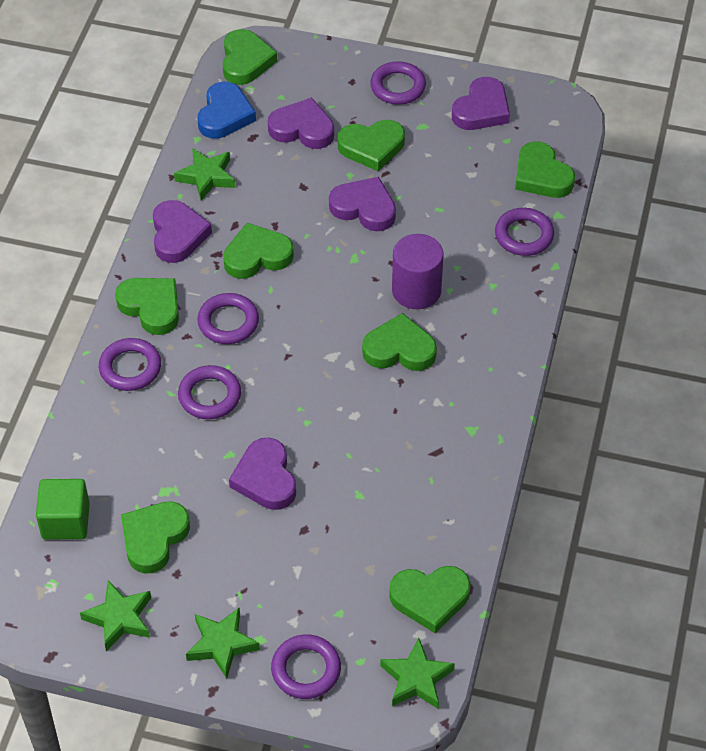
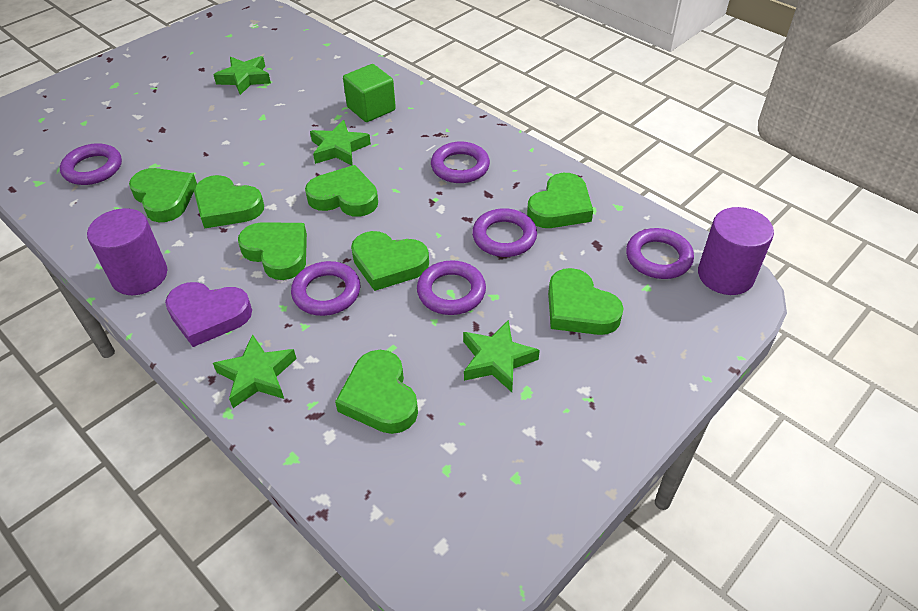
blue heart: [197,82,256,139] = 1 -> none = 0
purple cylinder: [392,234,444,309] = 1 -> [87,208,167,295] [698,207,774,295] = 2
purple heart: [153,200,212,263] [229,438,296,510] [268,97,334,149] [329,177,396,231] [452,77,510,130] = 5 -> [165,282,252,347] = 1

